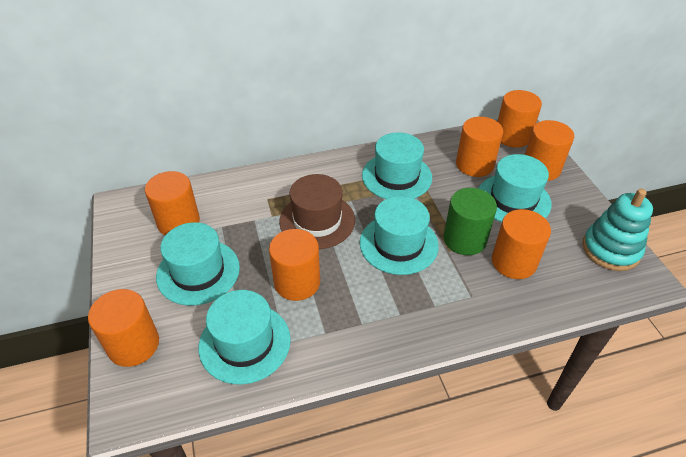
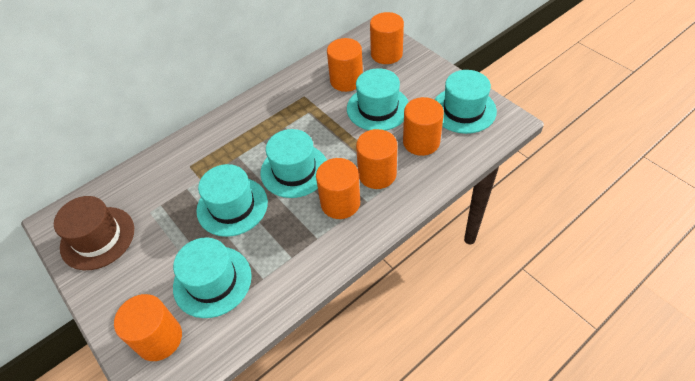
green cylinder: [443,188,497,255] = 1 -> none = 0
orange cylinder: [88,289,159,367] [145,171,200,235] [269,229,320,301] [456,117,503,177] [492,209,551,279] [497,90,542,148] [525,120,574,181] = 7 -> [114,294,182,361] [316,158,360,219] [327,38,363,92] [356,129,397,189] [370,12,404,64] [403,97,444,156] = 6
turquoise stacking toy: [582,189,653,271] = 1 -> none = 0

